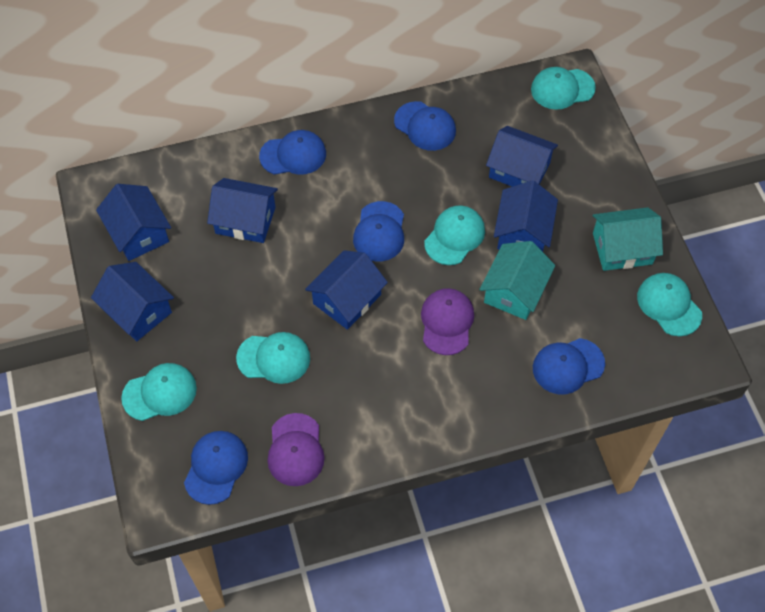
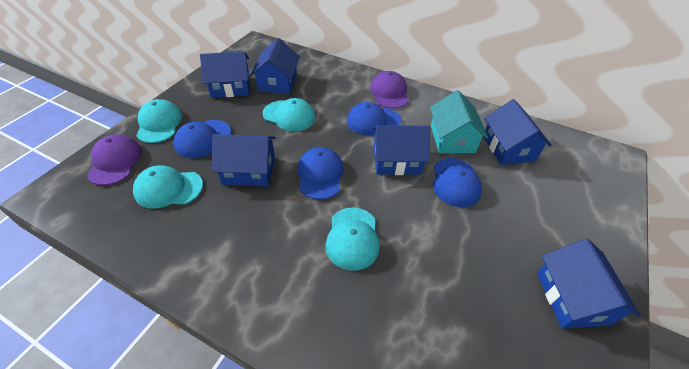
blue cap: [184,431,248,505] [259,130,326,175] [353,201,404,261] [394,101,456,151] [533,338,605,394] = 5 -> [174,120,231,158] [298,147,344,200] [347,102,401,135] [433,158,482,207] = 4
turquoise cap: [121,363,197,421] [236,332,310,384] [424,206,485,265] [531,67,596,110] [637,273,702,336] = 5 -> [133,165,203,209] [136,99,182,143] [263,98,315,131] [325,208,380,271] = 4
turquoise house: [479,241,555,320] [593,207,663,271] = 2 -> [430,90,488,154] = 1

